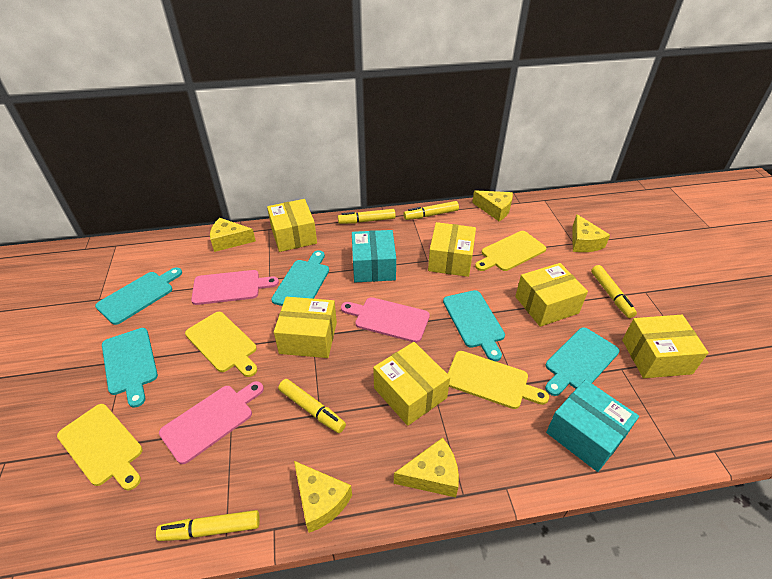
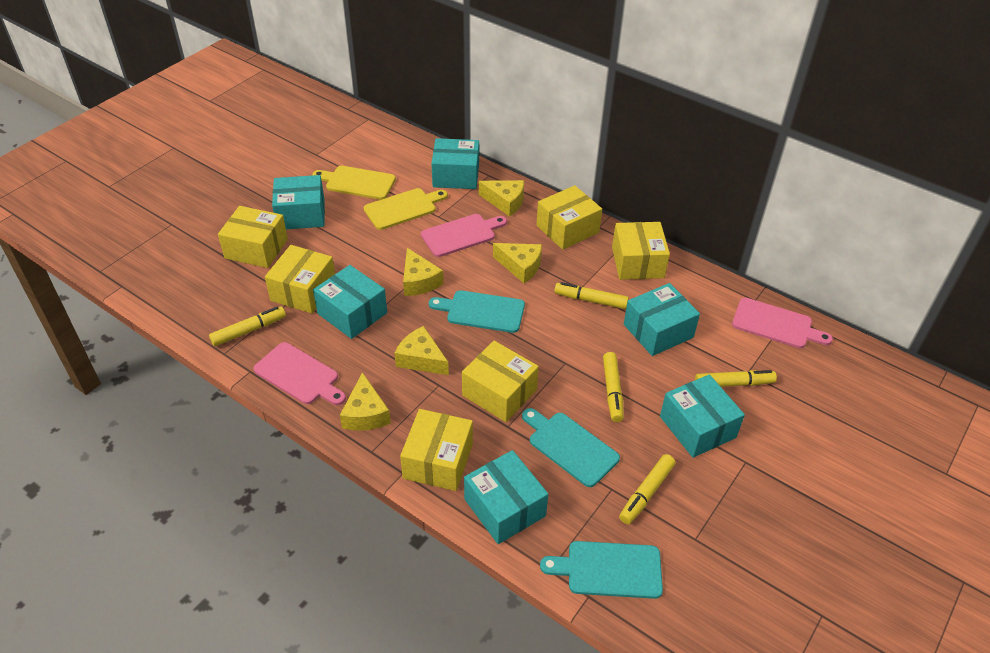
turquoise box: [352,230,396,282] [546,380,639,472] = 2 -> [272,175,325,229] [313,265,387,339] [431,138,479,189] [464,450,548,544] [624,283,700,356] [660,374,745,458] = 6
turquoise cutting board: [95,267,182,325] [102,328,158,408] [271,250,329,306] [443,290,505,361] [545,327,619,396] = 5 -> [429,290,525,333] [522,408,620,487] [540,541,663,599] = 3
yellow cutting board: [57,404,143,491] [185,312,257,377] [448,351,549,409] [475,231,546,271] = 4 -> [312,166,396,200] [364,188,448,230] = 2

